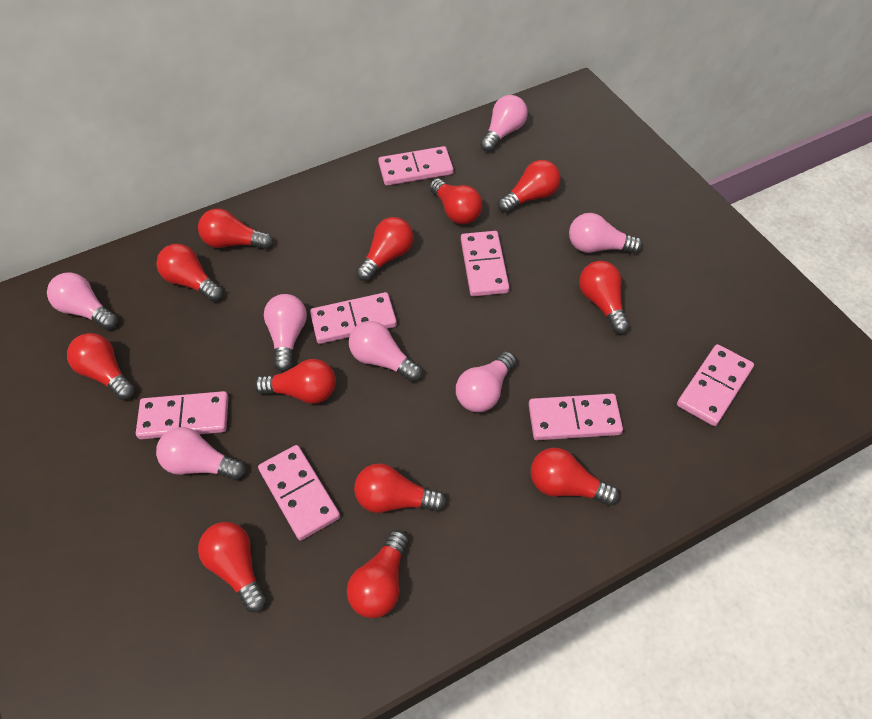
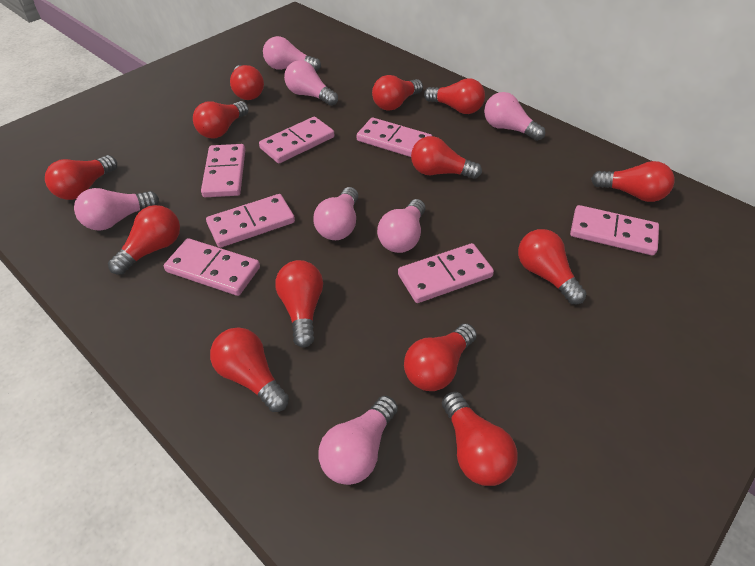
red light bulb: [67,333,135,400] [156,244,223,302] [198,209,273,249] [198,522,266,613] [254,359,336,404] [347,530,408,618] [354,463,446,513] [356,217,413,281] [430,178,482,224] [498,160,560,213] [531,448,619,506] [579,261,630,334] = 12 -> [45,155,117,200] [108,205,180,275] [193,101,249,138] [210,327,289,412] [230,65,264,100] [275,260,323,348] [372,75,423,111] [404,324,477,391] [411,136,482,179] [424,78,485,114] [442,392,518,486] [518,229,587,304] [591,161,674,202] = 13

